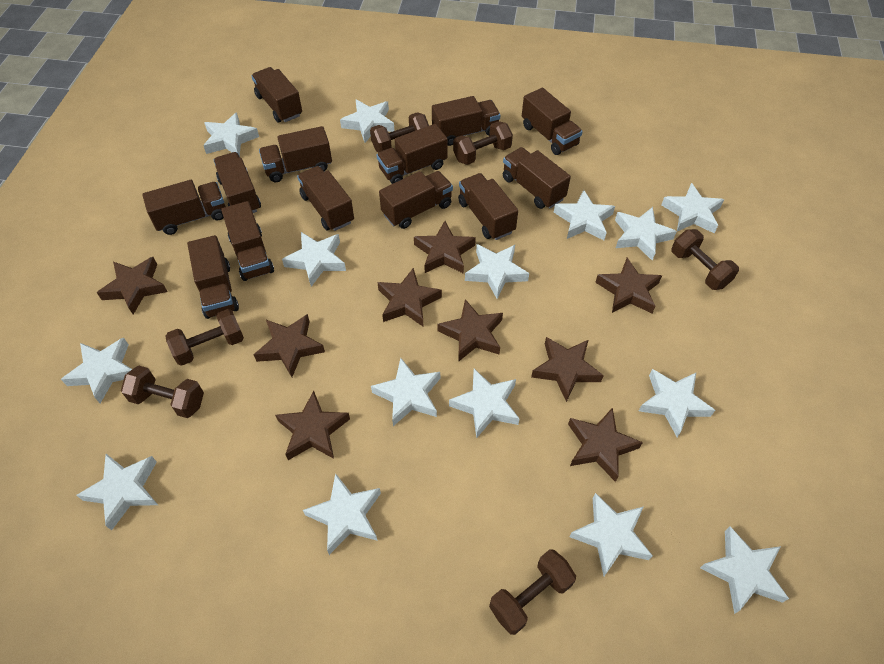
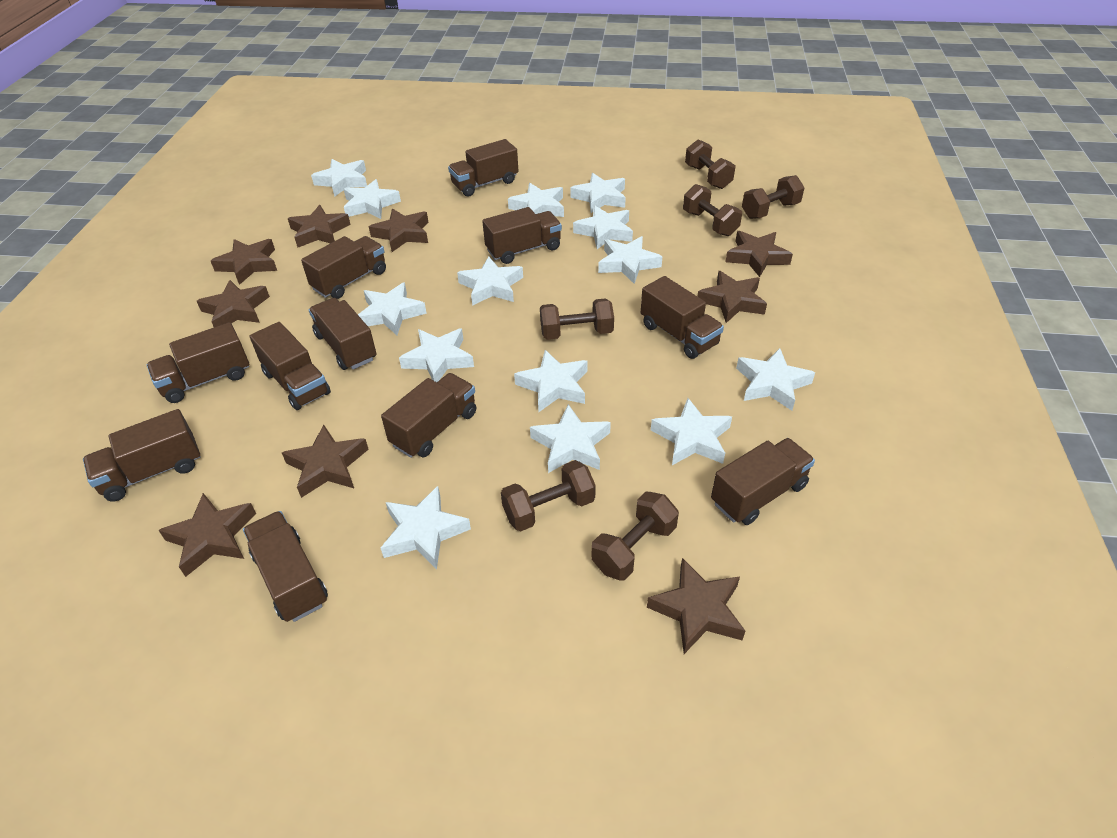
brown truck: [142,180,226,235] [187,235,239,319] [213,152,261,213] [221,201,274,281] [251,67,302,122] [259,126,332,182] [297,166,354,231] [377,124,448,184] [379,171,453,229] [432,96,501,146] [458,173,518,240] [503,147,571,209] [522,87,583,155] = 13 -> [83,409,201,501] [147,322,249,403] [243,511,328,622] [249,322,331,410] [301,236,386,299] [308,298,377,370] [381,373,476,458] [448,139,519,197] [482,207,562,264] [641,276,724,359] [711,438,815,525] = 11
white star: [61,338,132,403] [76,454,158,531] [203,112,259,156] [282,232,346,287] [303,473,381,555] [340,99,395,143] [371,358,440,426] [449,369,520,438] [465,244,529,299] [554,190,615,240] [570,493,653,576] [615,207,677,261] [639,369,715,437] [661,183,724,233] [700,527,789,614] = 15 -> [311,159,367,197] [344,179,401,219] [358,282,427,335] [381,486,471,569] [399,328,474,382] [457,256,523,306] [508,183,564,217] [514,350,587,412] [530,404,611,473] [570,173,626,213] [573,205,633,249] [598,236,662,284] [651,398,732,465] [736,348,815,411] = 14

